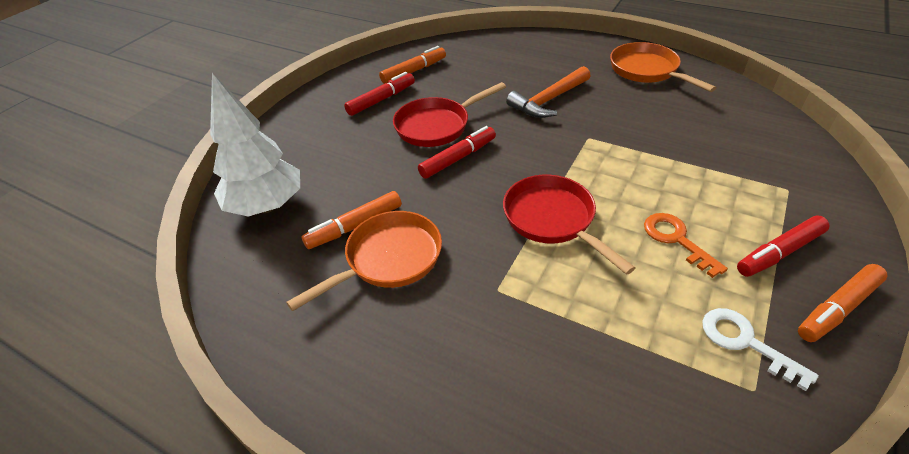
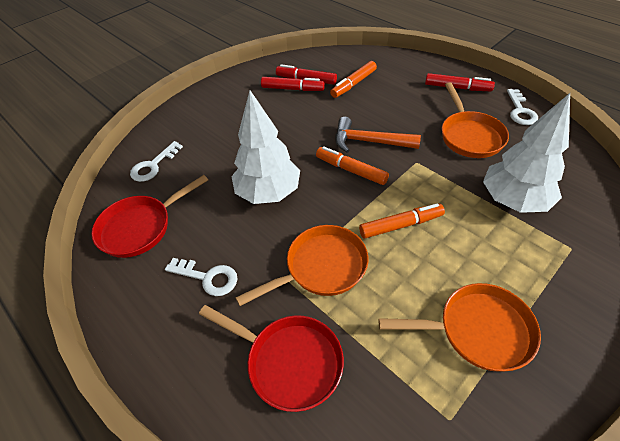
orange key: [644,213,728,278] = 1 -> none = 0
orange pan: [286,211,442,311] [610,42,717,92] = 2 -> [236,225,368,306] [379,283,541,372] [442,82,509,158] = 3
white key: [702,308,819,391] = 1 -> [130,141,183,182] [165,258,238,296] [507,89,538,125] = 3
white tree: [210,73,300,216] = 1 -> [231,90,300,204] [483,93,570,213] = 2

